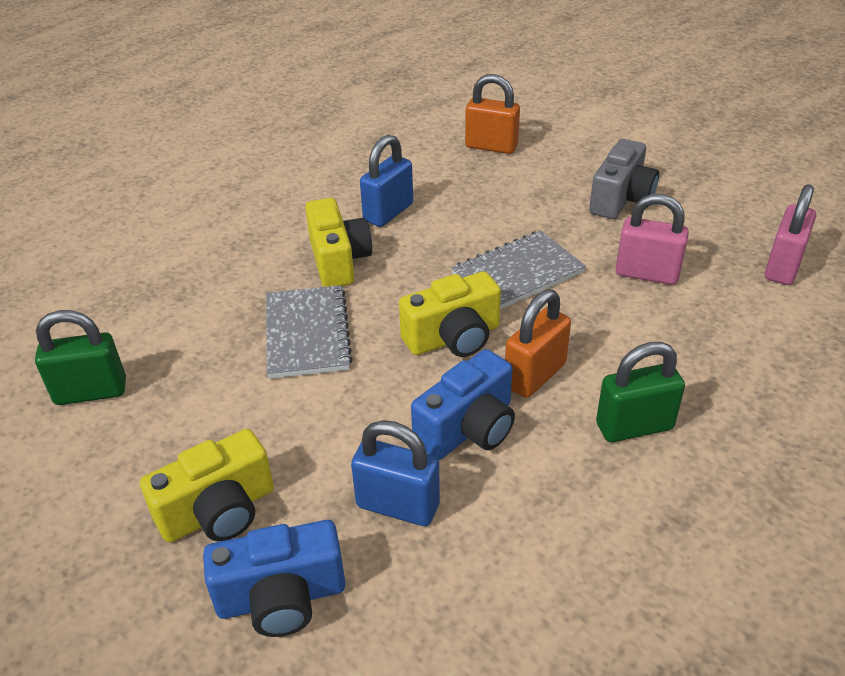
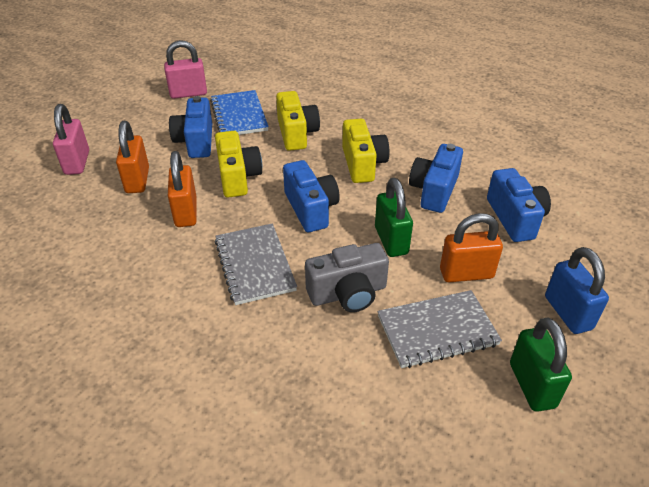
blue camera: [203,520,346,637] [411,349,515,460] = 2 -> [169,96,212,158] [283,160,340,232] [409,144,463,213] [487,168,551,242] = 4
blue notebook: none = 0 -> [210,90,269,135] = 1
blue padlock: [351,420,440,526] [360,134,413,227] = 2 -> [545,247,609,334] = 1
orange padlock: [465,74,520,154] [505,289,571,398] = 2 -> [116,121,149,193] [168,151,197,227] [440,213,503,282] = 3

